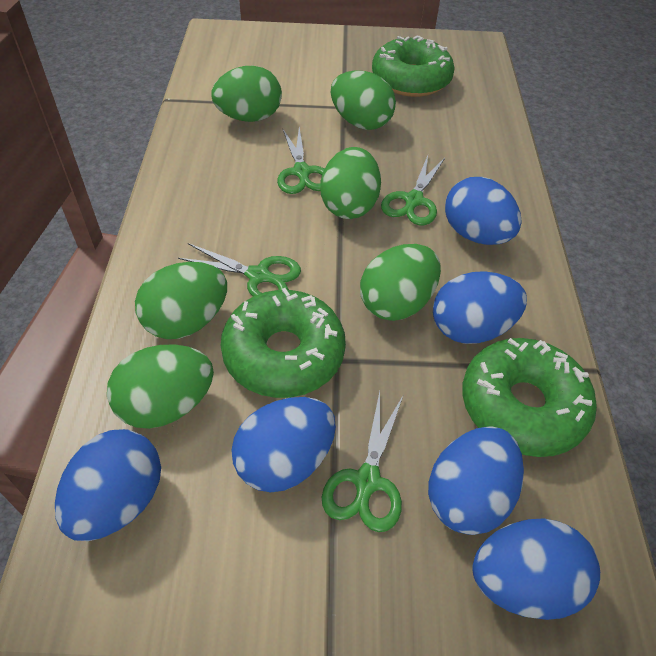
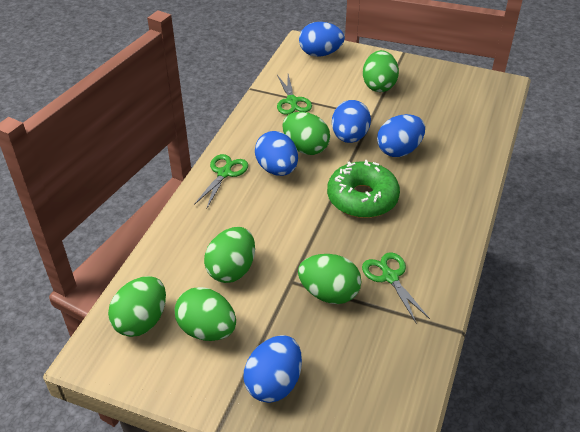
blue egg: [55,429,161,541] [231,397,336,492] [428,426,524,535] [433,271,527,344] [445,177,522,245] [472,518,600,620] = 6 -> [243,335,302,403] [255,131,298,176] [299,22,344,57] [332,100,371,143] [377,114,425,157] = 5
green donut: [221,288,346,398] [372,35,455,97] [462,338,597,457] = 3 -> [327,160,400,218] = 1
green scissors: [178,243,301,296] [277,127,324,194] [322,391,403,532] [381,155,445,225] = 4 -> [194,154,248,209] [277,74,312,115] [362,253,430,323] = 3

